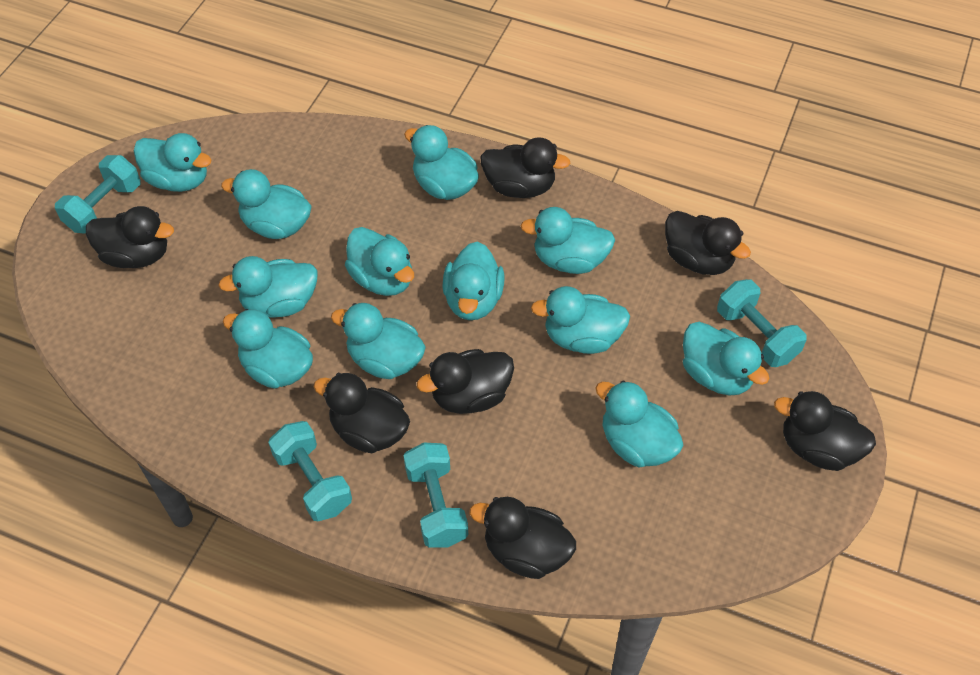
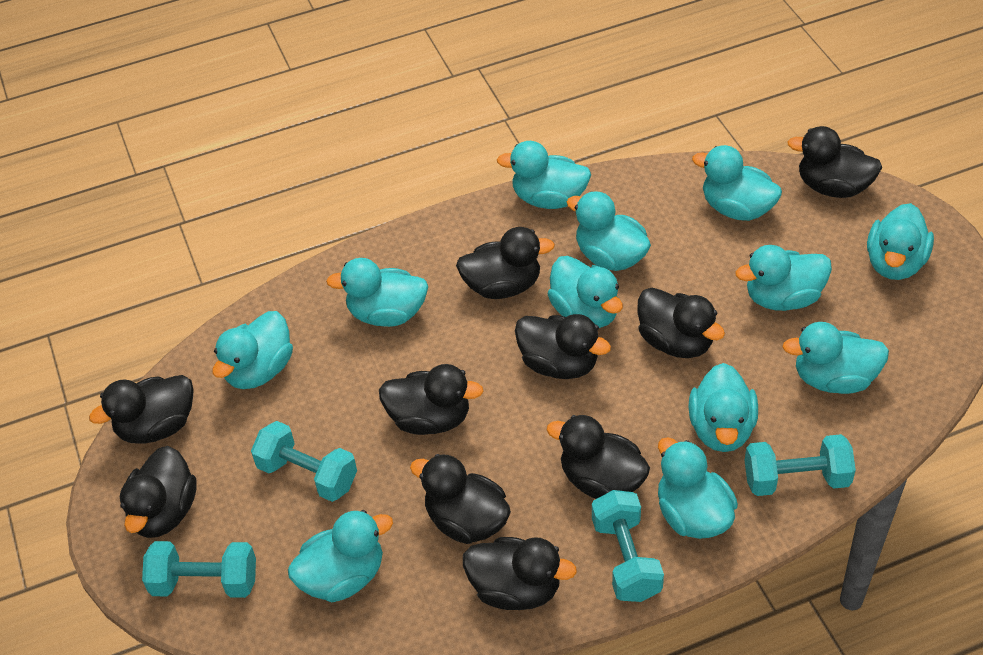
black duck: [86,206,174,268] [314,373,410,453] [417,349,514,414] [470,497,576,579] [480,137,570,198] [665,211,751,275] [774,391,876,471] = 7 -> [89,375,194,444] [120,446,197,538] [379,364,484,435] [410,454,511,544] [456,227,555,299] [463,537,577,610] [515,314,611,379] [547,415,650,499] [637,288,725,358] [787,126,882,198] = 10

